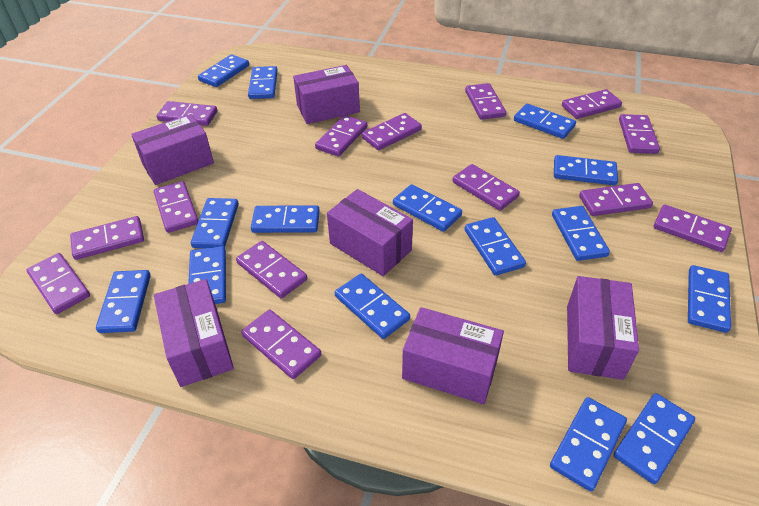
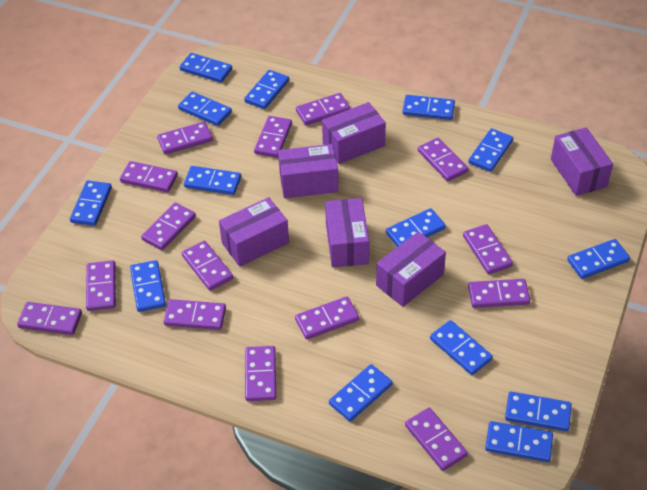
blue domino: [96,270,151,333] [188,246,226,304] [191,198,239,248] [198,54,249,87] [248,66,278,99] [251,205,320,233] [335,274,410,339] [393,184,462,232] [465,217,526,276] [514,104,576,139] [550,397,627,492] [552,206,610,261] [554,155,618,185] [613,393,695,484] [688,265,731,333] = 15 -> [70,181,112,226] [130,260,166,312] [178,92,232,126] [180,53,232,83] [184,166,241,195] [244,70,289,109] [329,364,392,422] [386,208,446,247] [402,95,455,120] [430,320,493,375] [468,128,513,172] [485,421,553,462] [505,392,572,431] [567,239,630,279] = 14
purple domino: [26,253,90,314] [70,216,144,260] [154,181,198,233] [156,101,217,126] [236,241,307,298] [241,309,321,379] [315,115,368,157] [362,113,422,150] [452,164,520,211] [465,83,506,120] [562,89,622,119] [579,183,653,216] [619,114,660,154] [653,205,732,252] = 14 -> [17,302,82,335] [86,261,116,311] [120,161,178,192] [141,202,196,250] [157,122,213,155] [163,299,226,330] [182,240,233,291] [245,346,276,401] [254,116,292,158] [295,296,359,340] [296,93,350,125] [405,408,468,471] [418,138,468,181] [463,224,513,274] [468,279,530,308] = 15

